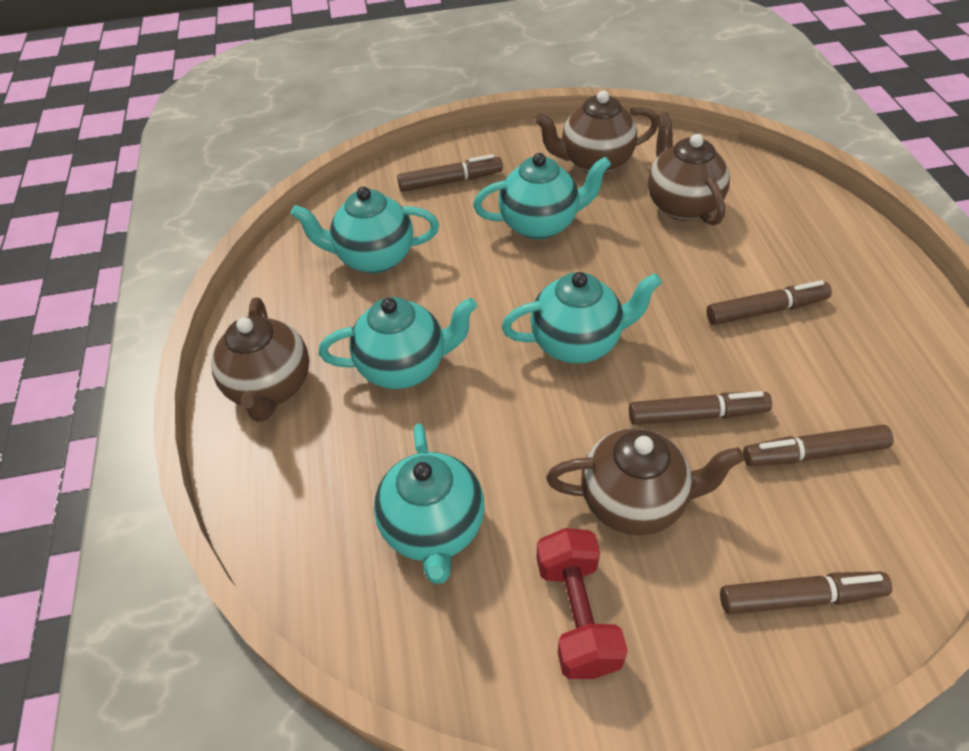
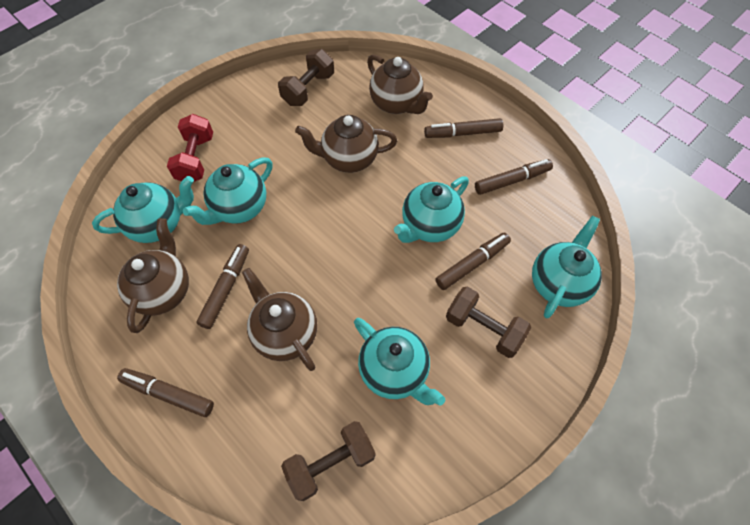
brown dumbbell: none = 0 -> [278,49,334,106] [281,421,376,501] [446,286,531,358] = 3

